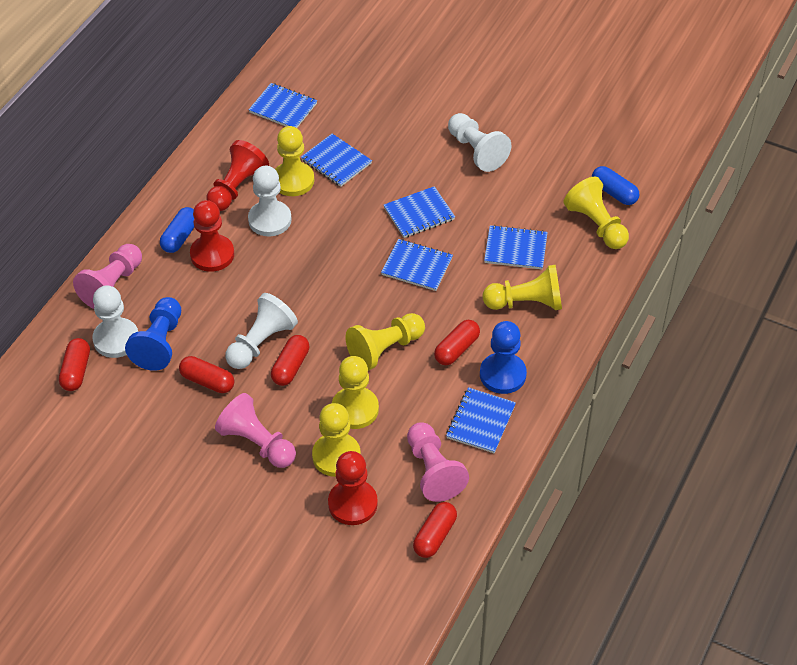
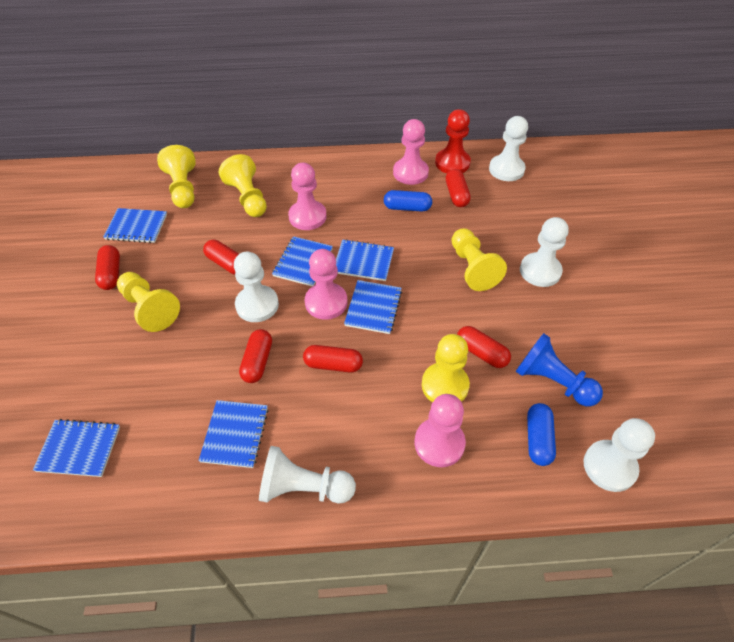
blue pawn: [125,297,181,371] [480,321,527,394] = 2 -> [516,333,603,406] = 1
pink pawn: [73,244,142,309] [215,393,296,468] [407,422,469,502] = 3 -> [288,163,327,230] [305,249,347,320] [393,119,429,185] [414,394,466,467] = 4
red capsule: [59,338,90,391] [179,356,234,393] [271,335,309,386] [413,502,457,558] [434,320,480,365] = 5 -> [95,245,120,290] [203,240,239,275] [239,329,272,383] [303,345,363,373] [446,169,471,207] [457,326,511,368] = 6
red pawn: [190,200,234,272] [206,140,269,211] [328,451,378,525] = 3 -> [435,109,471,173] = 1
white pawn: [92,285,138,358] [225,293,298,369] [248,166,292,236] [448,113,511,172] = 4 -> [234,251,279,322] [259,446,356,504] [489,116,528,181] [520,217,569,287] [584,418,655,492] = 5
yellow pawn: [275,126,314,196] [312,403,361,477] [332,356,379,429] [346,313,425,371] [483,265,562,310] [564,176,629,249] = 6 -> [117,272,180,332] [157,145,196,208] [219,154,267,217] [422,334,470,402] [452,228,507,291] = 5

